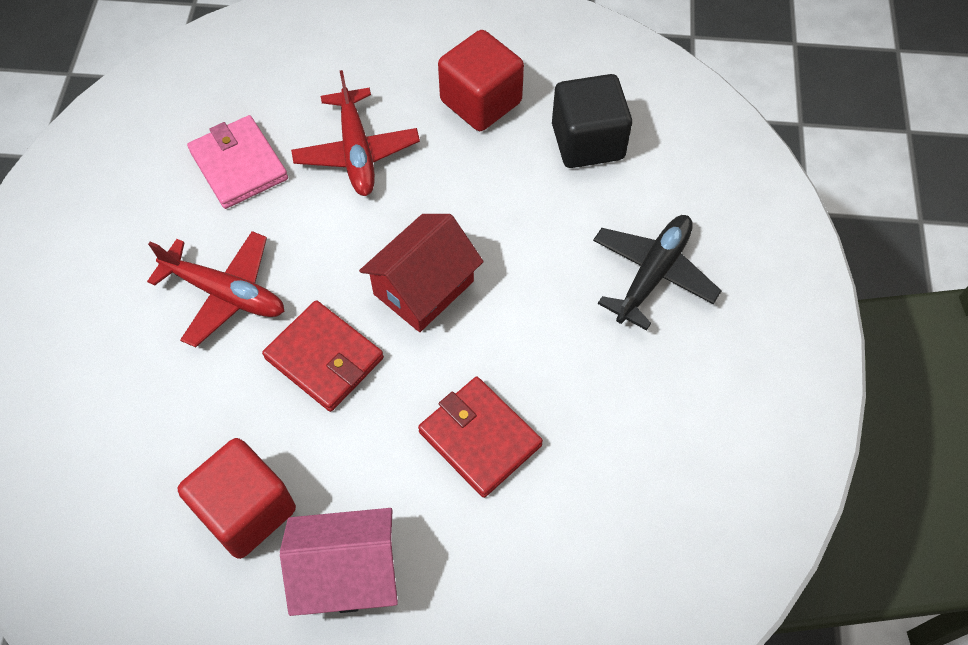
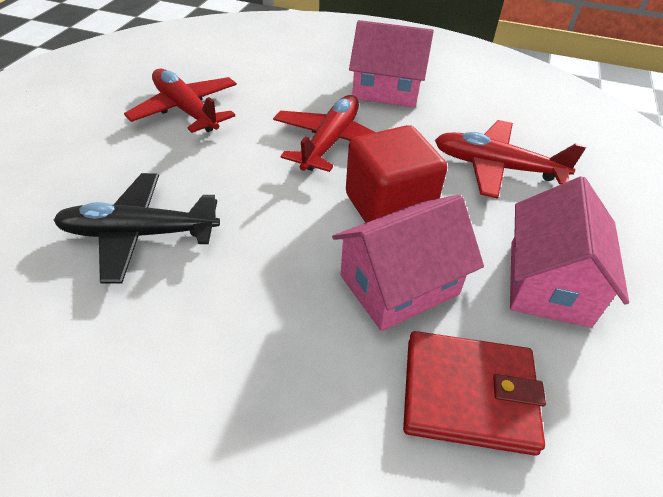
black cube: [552,74,632,168] = 1 -> none = 0
pink house: [280,508,398,616] = 1 -> [332,194,484,331] [349,20,434,108] [510,176,629,328] = 3
pink wallet: [187,115,288,209] = 1 -> none = 0
red cube: [178,438,296,559] [438,30,524,131] = 2 -> [346,125,447,223] = 1
red house: [359,214,484,332] = 1 -> none = 0
red plane: [147,231,285,347] [291,70,420,196] = 2 -> [124,69,237,133] [273,95,375,172] [435,120,586,199] = 3
red wallet: [262,300,384,412] [418,377,543,498] = 2 -> [403,331,546,456] = 1

